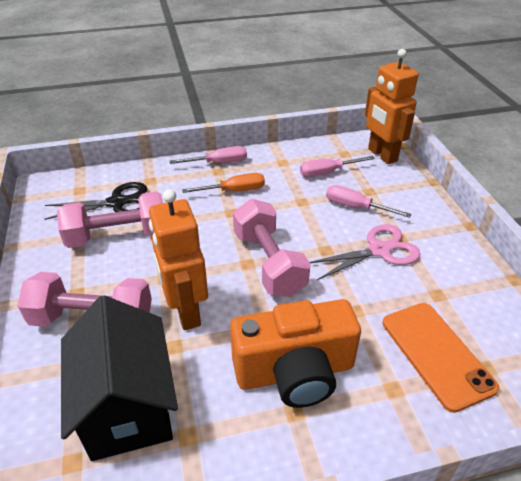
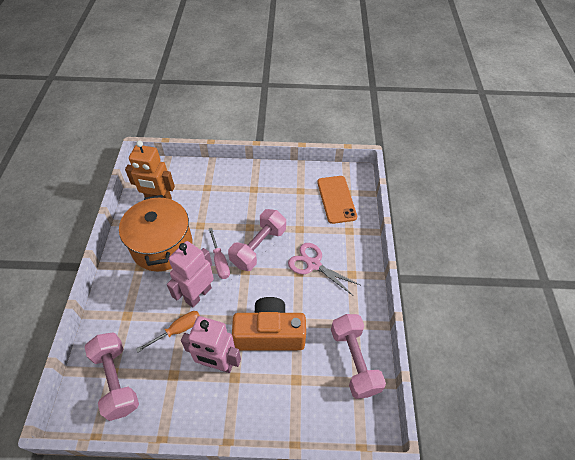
black house: [61,295,178,461] = 1 -> none = 0
black scissors: [44,182,147,220] = 1 -> none = 0
orange pot: none = 0 -> [119,195,193,271] = 1
orange robot: [149,189,208,330] [365,49,418,164] = 2 -> [125,140,175,199] = 1
pink robot: none = 0 -> [167,241,214,307] [181,316,241,373] = 2
pink screwdriver: [170,146,247,164] [300,156,375,177] [326,185,411,218] = 3 -> [209,228,230,279] = 1

